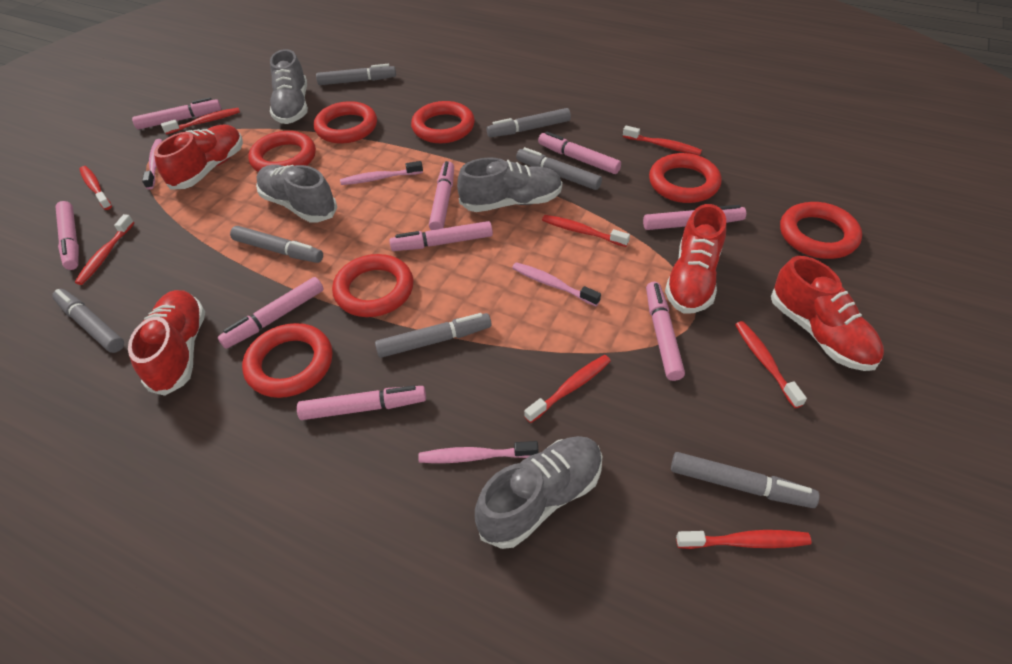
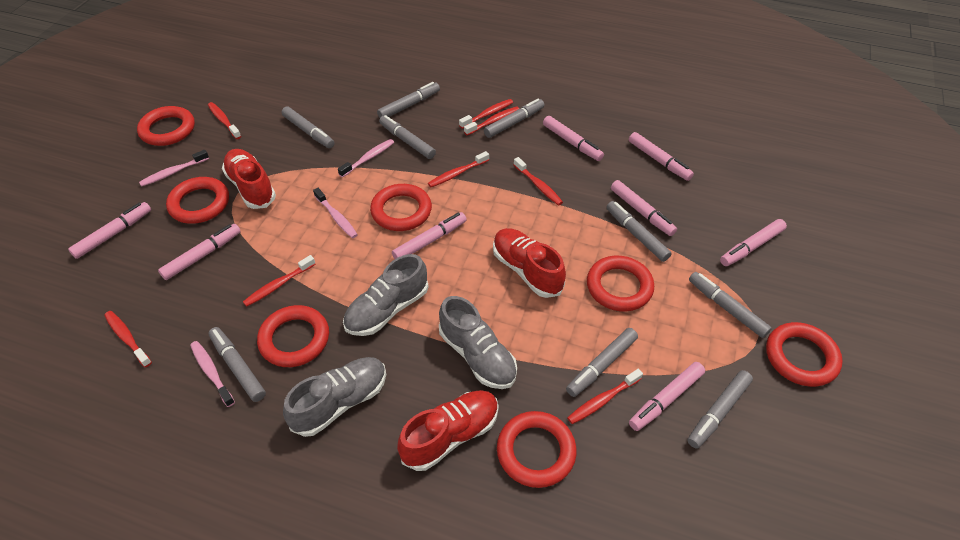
grey marker: [52,289,124,353] [230,226,323,263] [316,64,396,85] [375,313,492,358] [487,108,571,137] [516,147,602,190] [671,452,819,508] = 7 -> [208,327,266,402] [281,106,335,148] [377,82,440,118] [379,115,436,159] [484,99,544,138] [566,328,638,397] [606,201,672,262] [687,370,753,449] [689,272,772,338] = 9
grey shoe: [256,165,337,222] [270,49,308,124] [457,158,562,212] [475,436,602,549] = 4 -> [283,357,386,437] [343,254,429,336] [439,296,517,389] = 3
pink marker: [56,201,79,270] [132,97,221,130] [218,277,324,349] [297,386,426,420] [389,221,493,251] [429,161,454,230] [538,131,621,174] [643,205,746,230] [646,282,685,381] = 9 -> [68,202,151,259] [158,224,241,280] [392,212,467,259] [543,116,604,161] [611,180,677,236] [629,132,694,181] [629,362,705,431] [720,219,787,266] = 8
red shoe: [128,290,205,396] [154,125,243,190] [665,204,726,313] [771,256,884,371] = 4 -> [222,149,276,209] [397,390,499,471] [493,228,566,298] = 3

